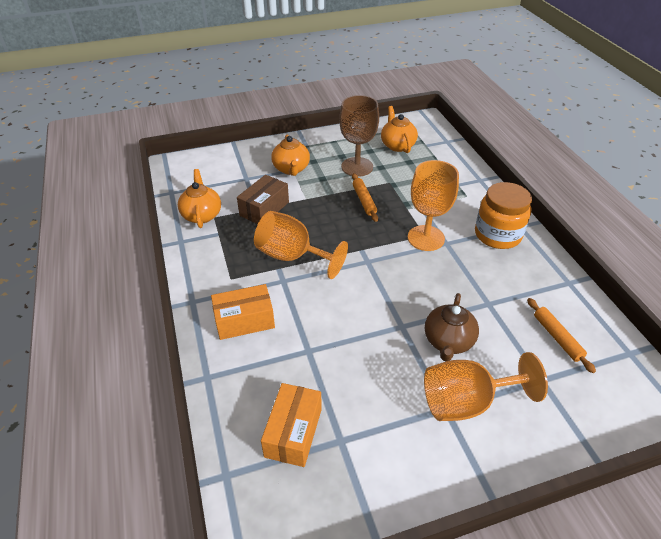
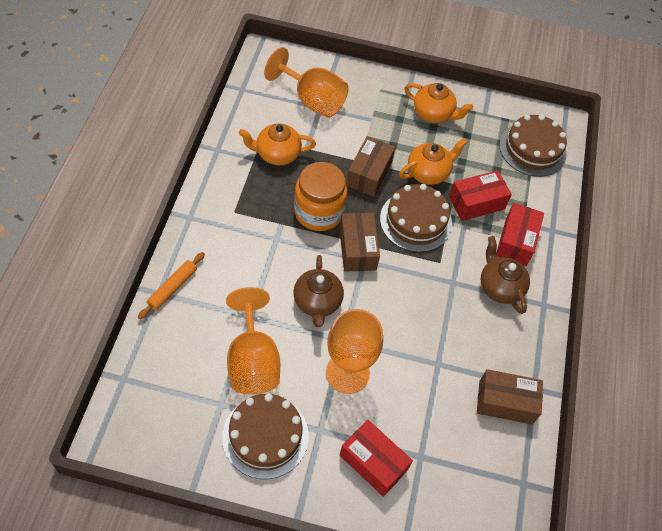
brown box: [237,175,289,224] = 1 -> [339,213,380,272] [346,136,395,197] [477,369,543,424] = 3
brown cake: none = 0 -> [222,393,309,479] [380,184,452,252] [499,114,567,177] = 3
brown goblet: [339,95,379,177] = 1 -> none = 0
brown teapot: [425,293,479,361] = 1 -> [293,255,344,327] [481,236,530,314] = 2
orange box: [211,284,275,340] [261,383,322,467] = 2 -> none = 0
orange rolling pin: [352,173,378,222] [527,298,596,373] = 2 -> [138,252,205,319] = 1
red box: none = 0 -> [340,419,413,497] [449,170,512,221] [496,203,544,266] = 3

